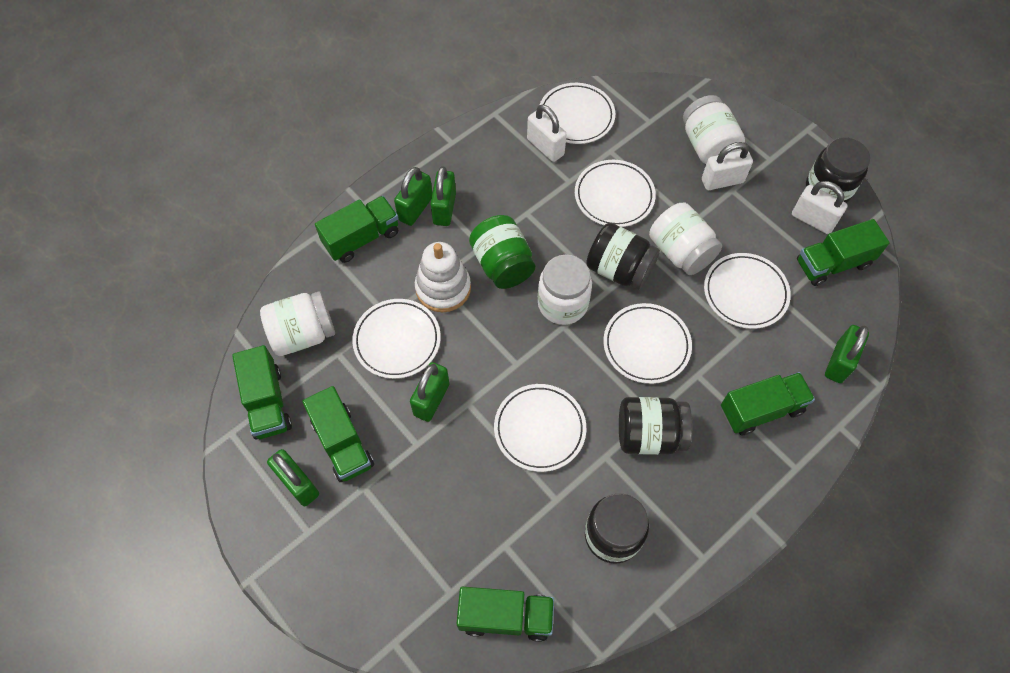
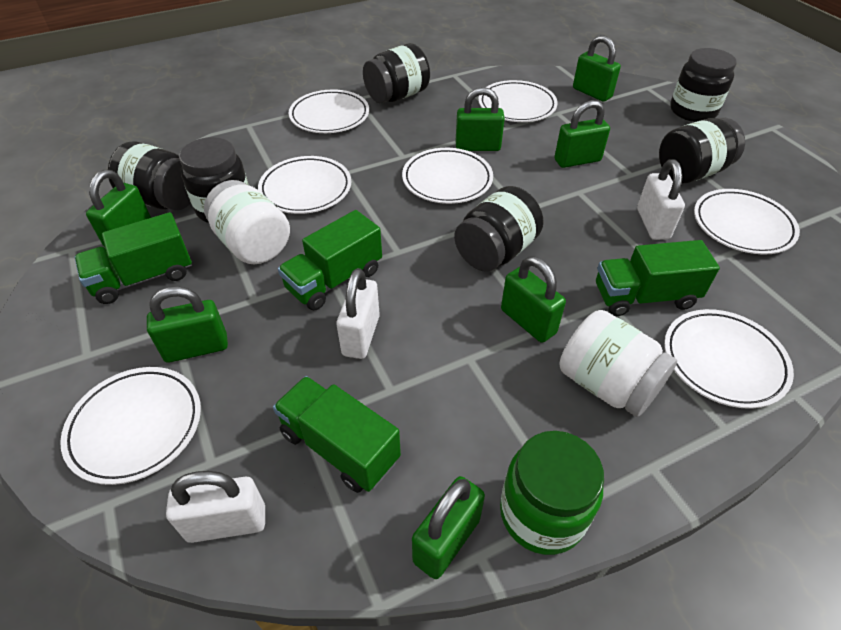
black jar: [585,494,649,564] [586,223,660,290] [619,397,692,455] [806,138,870,203] = 4 -> [108,141,191,211] [179,137,249,223] [363,43,430,104] [454,186,544,272] [659,118,745,184] [670,48,737,122] = 6
green padlock: [267,449,319,506] [394,167,432,226] [410,362,450,422] [430,166,456,226] [825,325,869,383] = 5 -> [86,170,151,247] [147,286,228,363] [412,476,485,579] [456,87,505,151] [501,256,566,343] [554,100,610,168] [573,35,621,102] = 7
green truck: [232,345,292,440] [302,386,374,482] [315,196,399,263] [456,587,554,642] [721,372,815,436] [797,219,890,286] = 6 -> [75,212,192,304] [273,376,401,493] [278,210,382,310] [596,240,720,316] = 4
white jar: [260,291,335,356] [538,255,592,325] [649,203,722,275] [683,95,745,164] = 4 -> [204,180,290,264] [560,310,677,417] = 2
white plate: [352,299,441,379] [494,384,586,472] [539,83,615,144] [575,160,656,227] [603,303,692,384] [704,253,791,329] = 6 -> [60,367,201,485] [258,156,351,214] [289,89,369,133] [402,148,493,204] [478,80,558,122] [664,309,794,409] [694,189,800,255] = 7
white stacking toy: [415,242,471,312] = 1 -> none = 0

